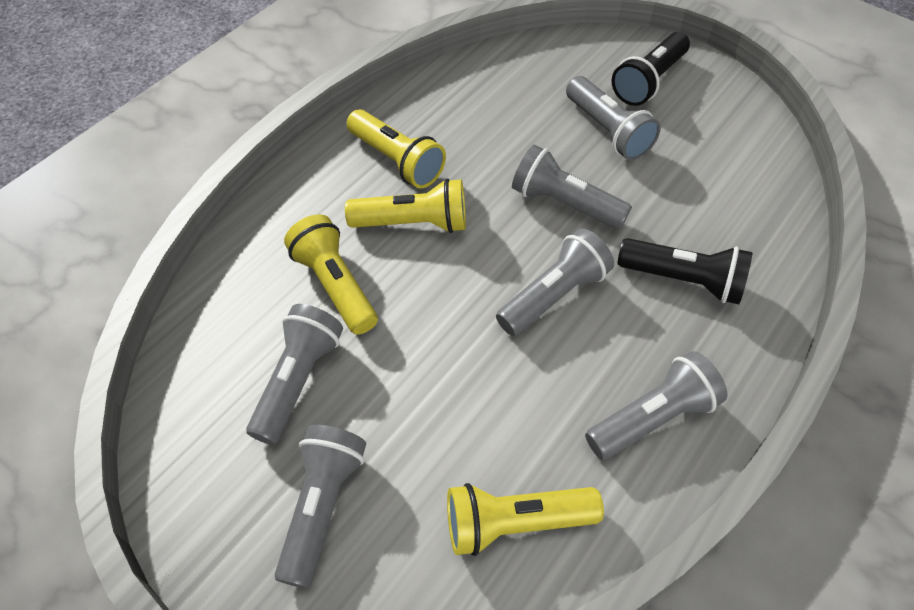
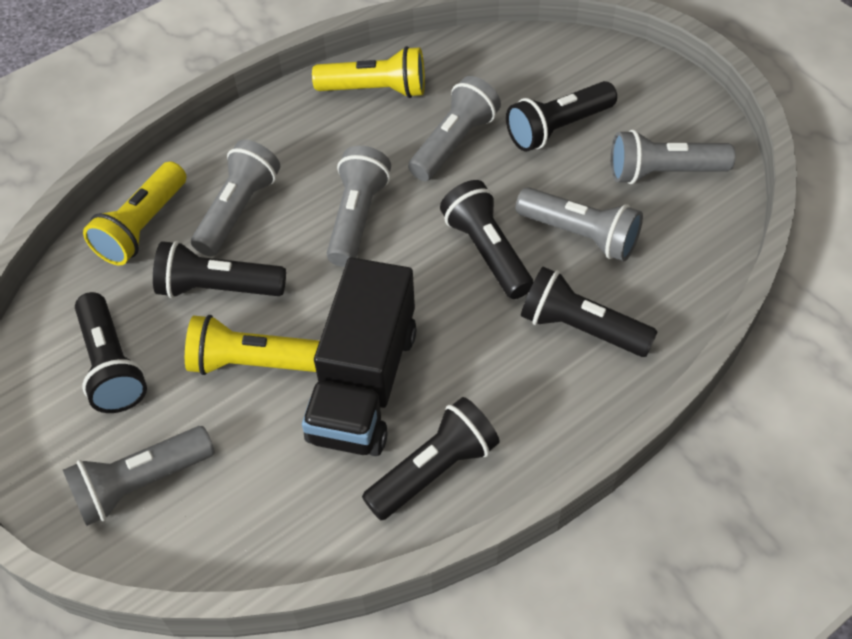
black flashlight: [612,32,690,106] [618,238,752,304] = 2 -> [75,292,147,413] [153,241,286,298] [362,397,500,520] [440,180,534,299] [506,81,617,152] [521,267,658,357] = 6
black truck: none = 0 -> [302,257,416,456] = 1
yellow flashlight: [284,214,378,335] [345,178,466,233] [347,109,446,189] [447,483,604,556] = 4 -> [83,161,186,266] [185,315,320,375] [312,46,425,98] = 3

